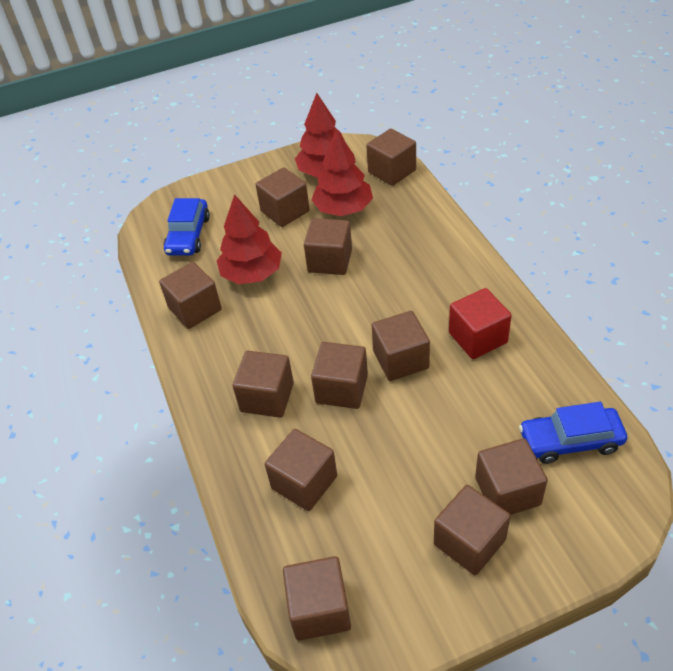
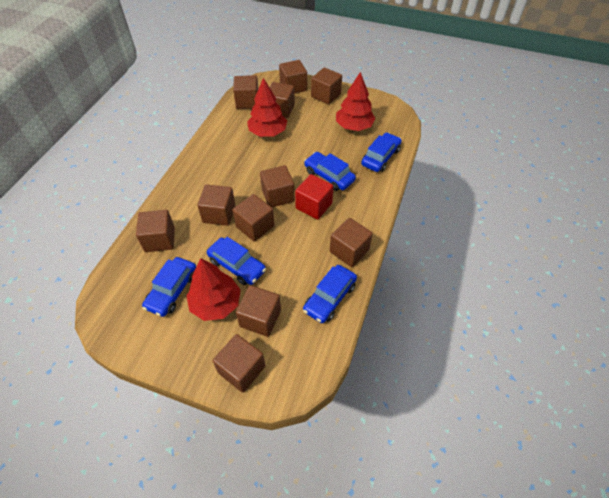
blue car: [164,198,210,256] [519,402,627,464] = 2 -> [142,257,196,317] [207,237,266,285] [303,265,357,323] [304,152,356,191] [361,132,402,172] = 5

